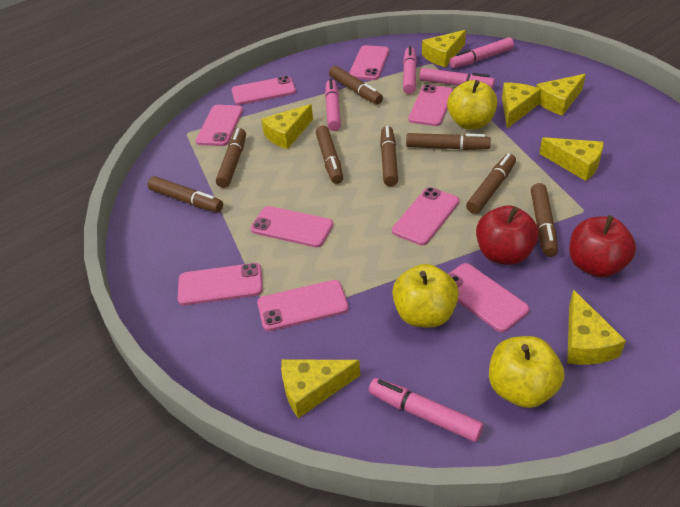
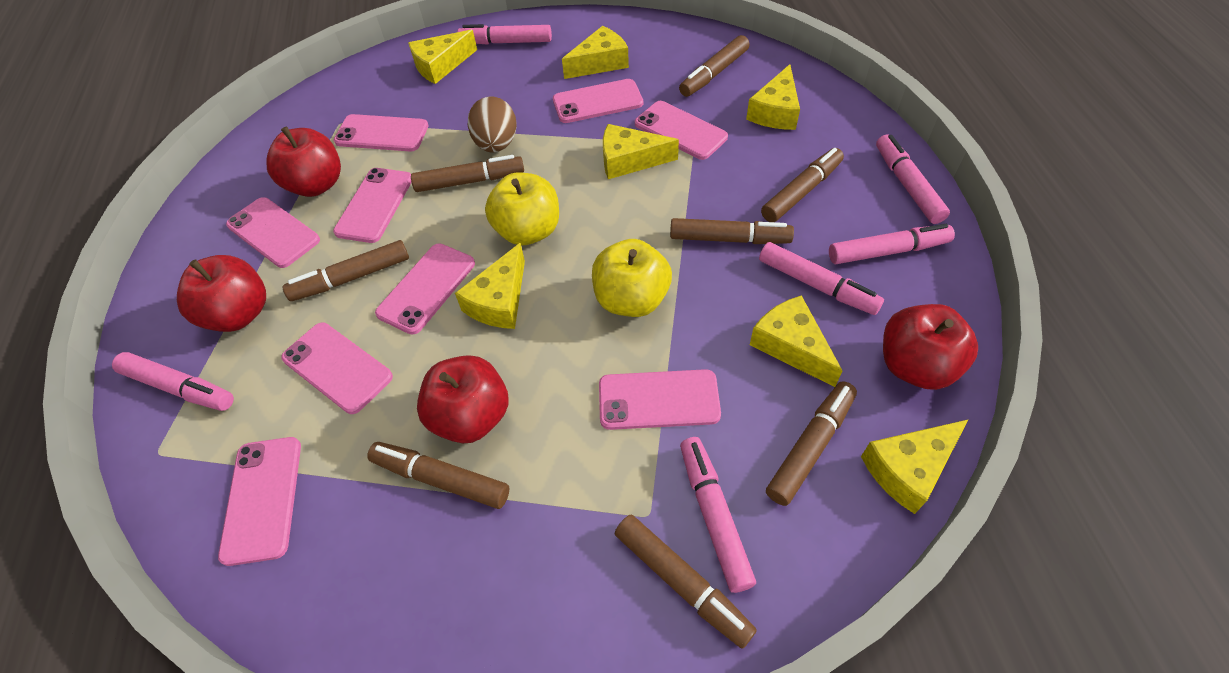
brown egg: none = 0 -> [468,96,516,152] = 1
pink marker: [325,79,341,131] [369,378,483,442] [403,46,417,94] [419,68,495,89] [449,37,514,68] = 5 -> [112,352,234,411] [458,24,552,44] [680,437,756,593] [759,242,884,315] [829,224,955,264] [876,134,950,224] = 6
red apple: [476,205,539,265] [569,215,636,277] = 2 -> [177,255,266,332] [266,126,341,197] [417,355,509,443] [883,304,978,390] = 4
yellow apple: [392,264,459,327] [447,80,497,129] [489,336,564,408] = 3 -> [485,173,559,245] [592,239,672,317] = 2

